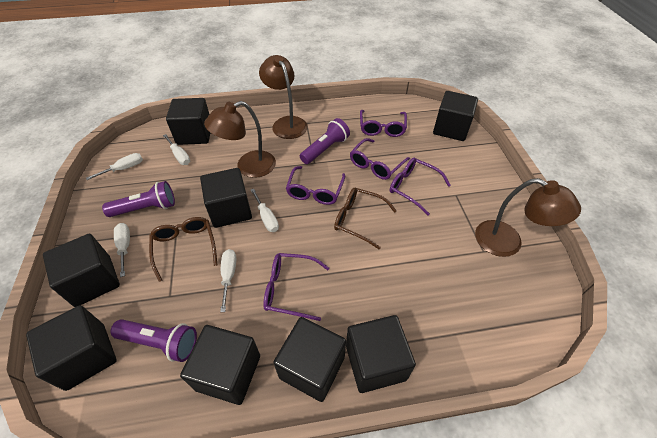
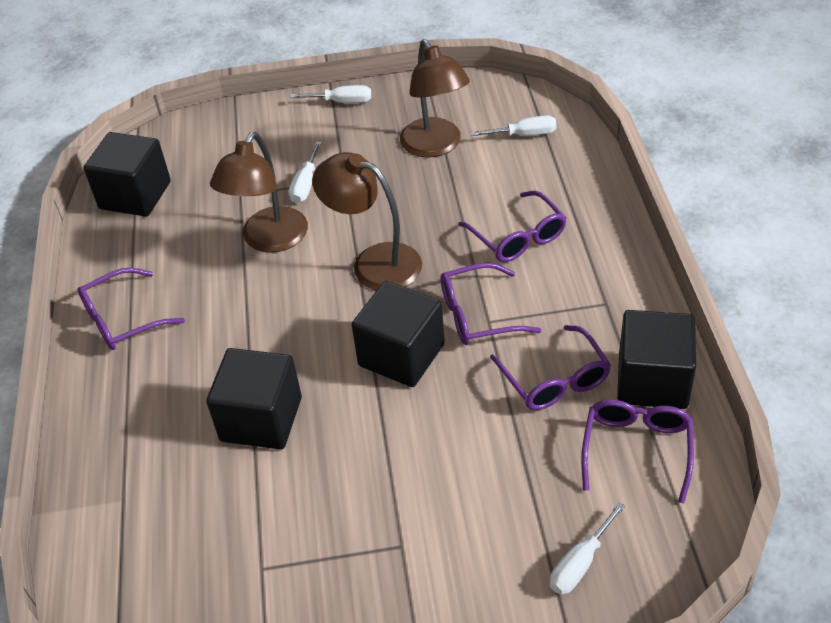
black cube: [26,305,117,391] [43,234,120,307] [166,98,210,145] [180,325,260,405] [200,168,252,228] [273,317,346,402] [346,315,416,393] [433,91,478,141] = 8 -> [83,132,171,217] [206,348,302,450] [352,281,445,387] [617,310,696,409] = 4
brown glasses: [149,217,218,282] [334,188,397,249] = 2 -> none = 0
purple flashlight: [102,181,175,217] [110,319,197,362] [300,118,350,164] = 3 -> none = 0
white screwdriver: [86,153,143,180] [114,223,130,277] [163,134,190,165] [220,249,236,312] [251,189,279,232] = 5 -> [289,141,322,203] [290,85,371,103] [471,115,557,136] [550,502,625,595] = 4

